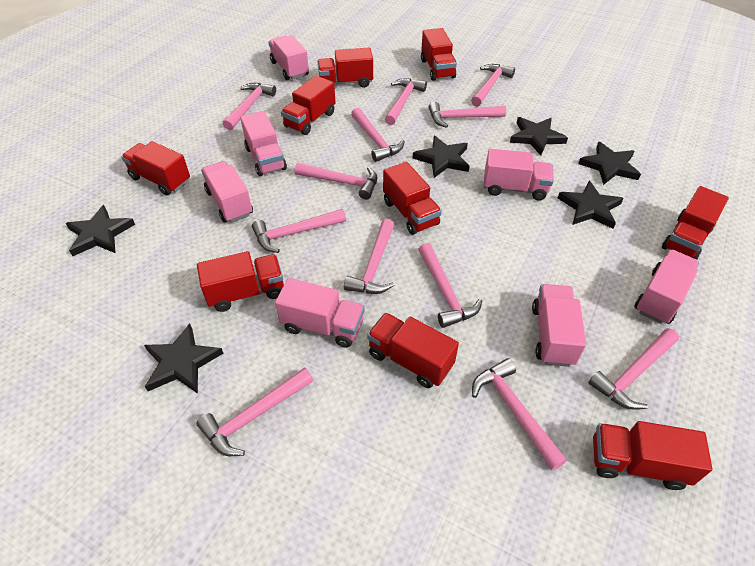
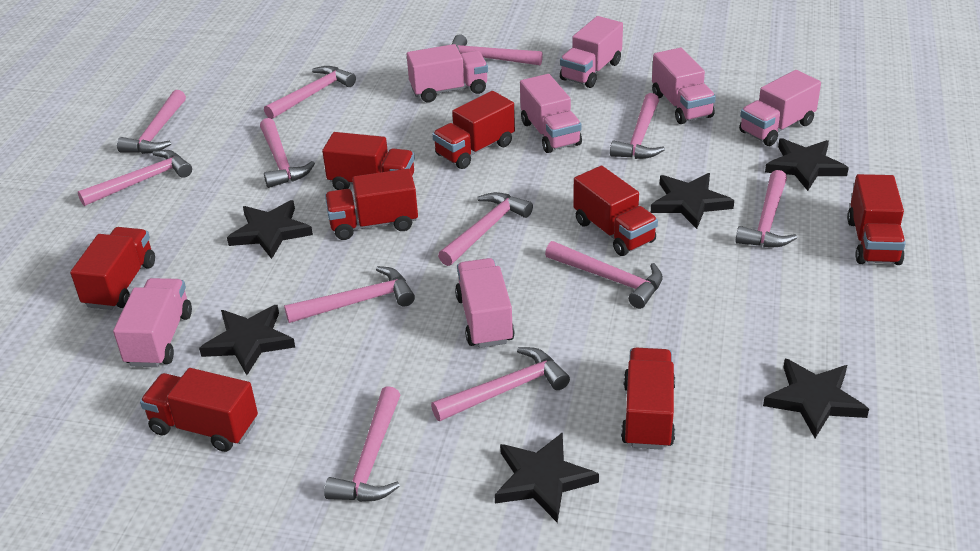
red truck: [121,141,190,195] [197,251,284,312] [281,76,336,135] [317,48,373,88] [367,313,459,388] [383,162,442,235] [421,28,457,81] [593,421,712,490] [662,186,729,259] = 9 -> [70,227,155,310] [140,368,258,452] [322,132,415,190] [325,169,418,240] [432,91,515,169] [573,166,658,256] [621,347,675,450] [847,174,906,265] = 8

